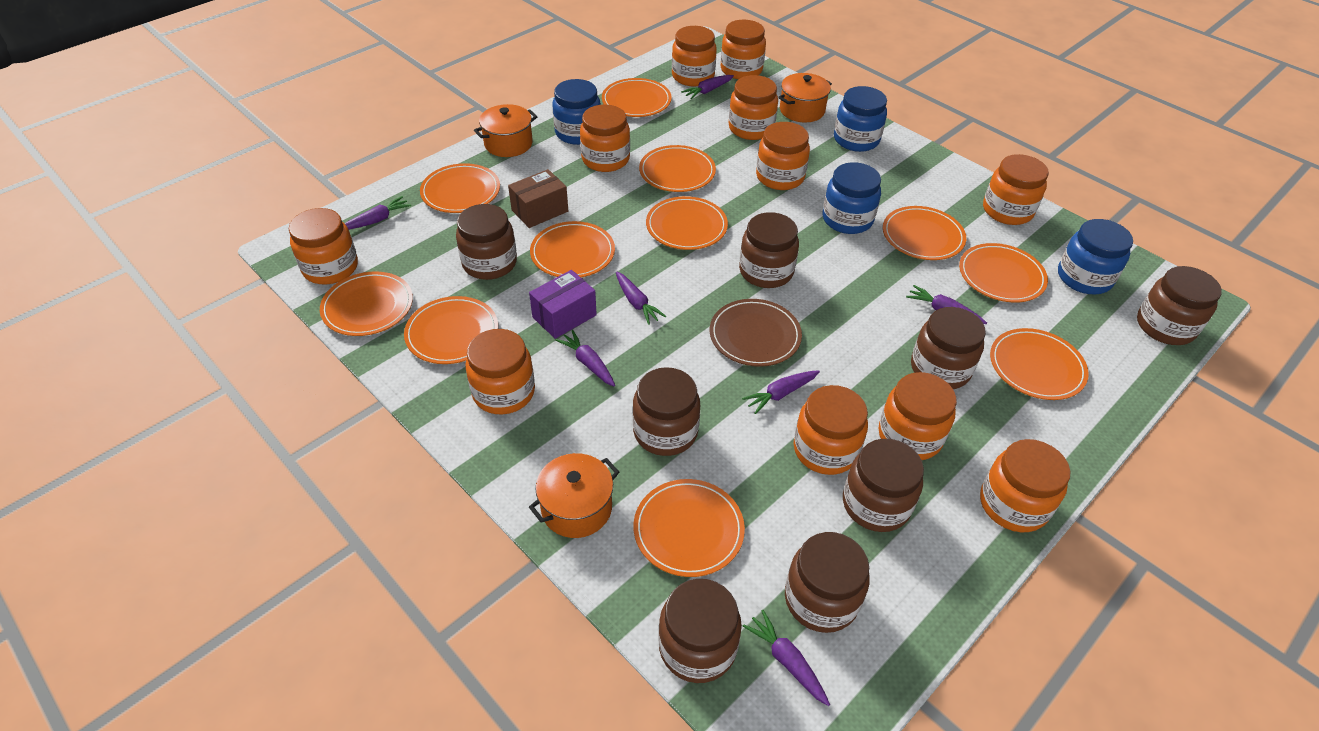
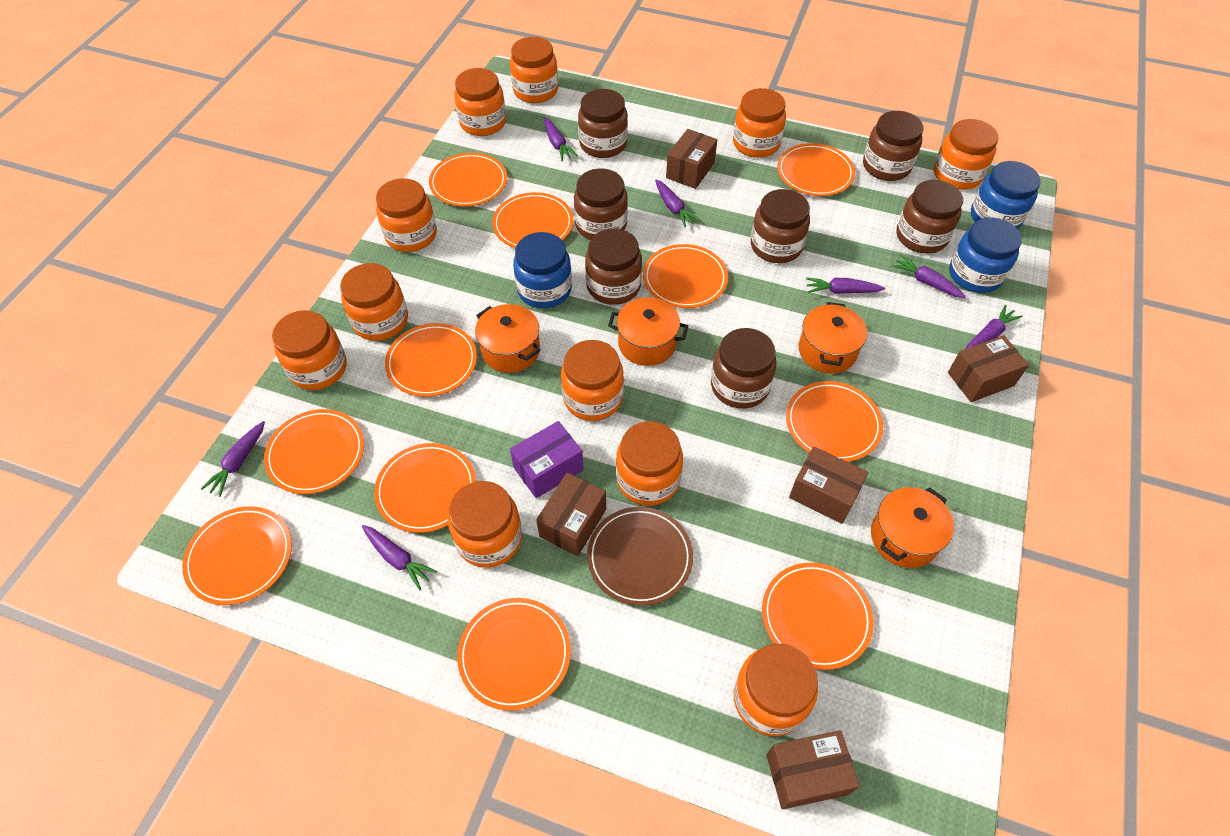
blue jar: [552,79,601,145] [823,162,881,234] [834,86,887,152] [1058,219,1133,294] = 4 -> [513,232,572,308] [949,217,1022,293] [971,161,1041,229] = 3
brown box: [508,169,568,228] = 1 -> [536,473,606,556] [666,129,717,189] [766,730,860,810] [789,446,868,524] [948,335,1029,402] = 5
brown jar: [456,204,517,280] [633,367,700,456] [658,579,742,683] [739,212,799,288] [785,532,870,633] [843,439,924,532] [911,307,986,389] [1137,266,1222,345] = 8 -> [574,168,628,240] [578,89,628,158] [585,229,642,305] [711,328,777,409] [751,189,810,263] [863,111,923,181] [896,180,963,253] = 7
orange pot: [474,104,537,157] [529,453,619,538] [778,73,832,122] = 3 -> [475,304,540,373] [608,297,688,366] [799,302,867,374] [871,487,954,568] = 4

